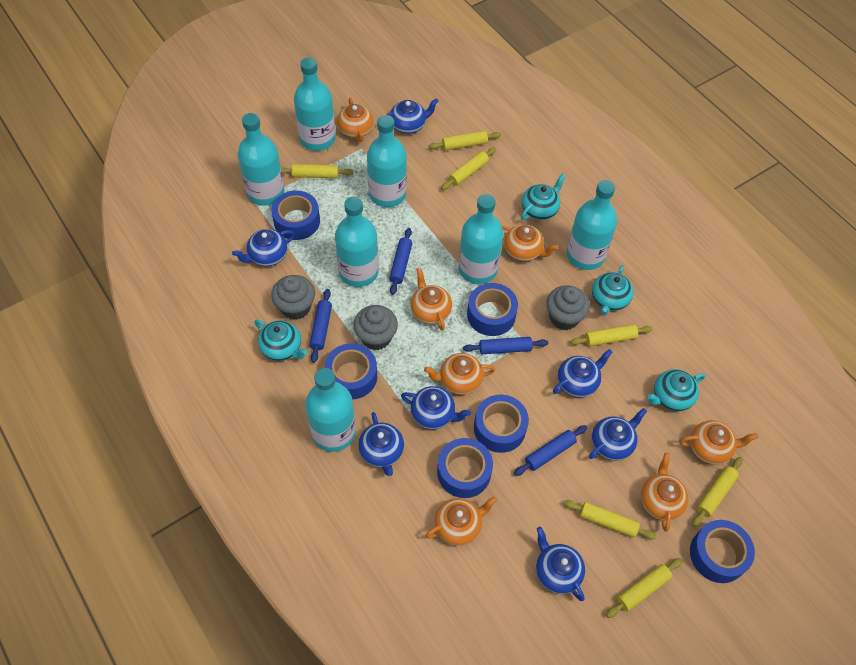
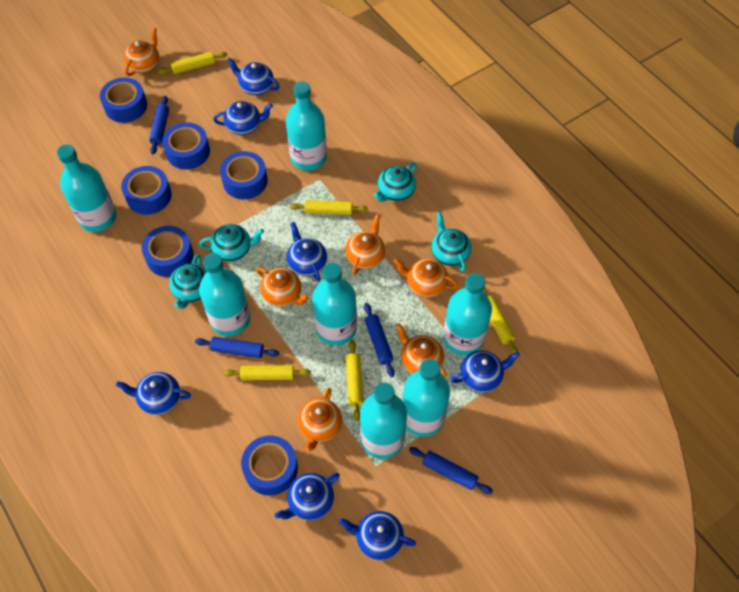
grey cupcake: [271,275,315,320] [353,305,398,350] [546,285,590,330] = 3 -> none = 0
orange teapot: [337,98,374,142] [411,268,452,331] [424,353,495,395] [425,496,497,546] [502,224,558,261] [641,453,688,531] [679,420,758,465] = 7 -> [124,27,159,76] [256,267,309,307] [298,388,342,451] [345,215,385,275] [394,259,458,297] [396,323,447,378] = 6
yellow rolling pin: [281,164,353,178] [429,131,501,151] [441,147,496,190] [564,500,656,539] [570,324,653,346] [606,558,682,618] [692,457,743,527] = 7 -> [158,52,227,74] [223,365,311,380] [289,200,368,215] [346,340,364,422] [483,287,518,354] = 5

